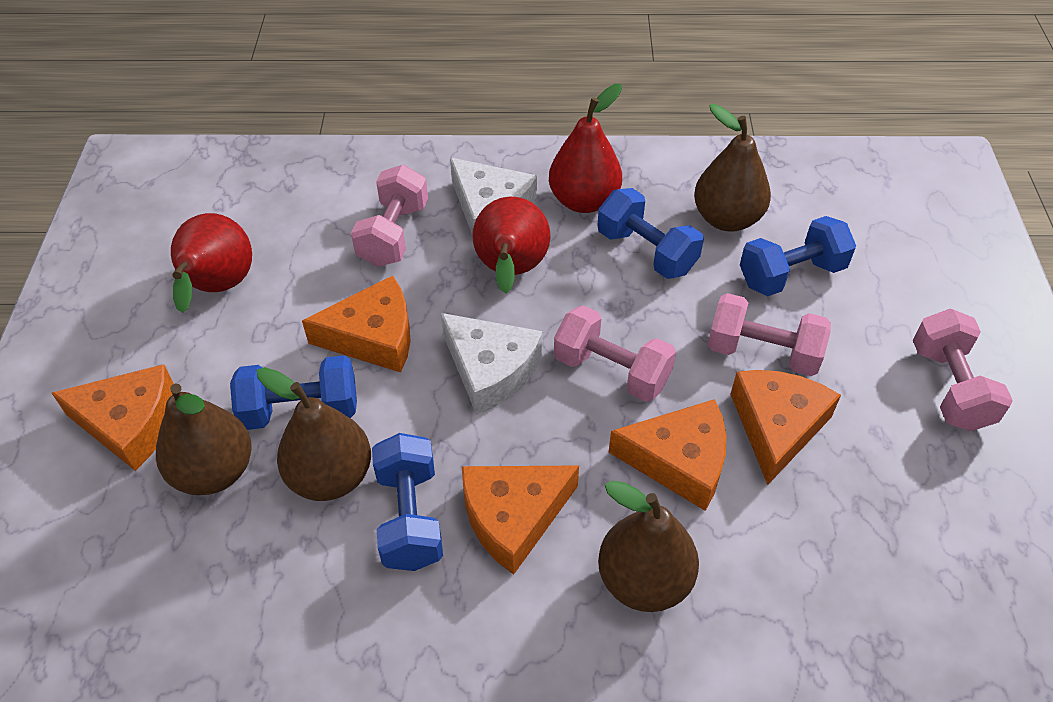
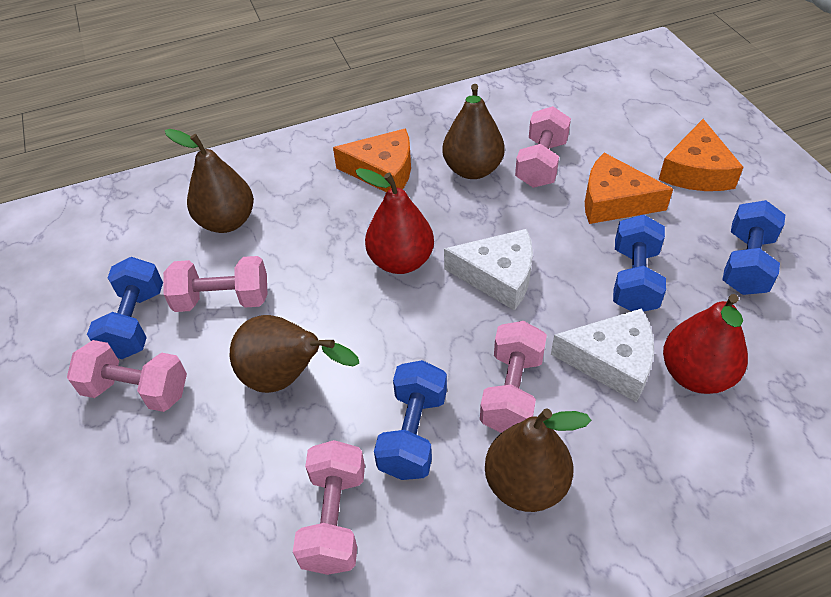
orange cheese: [52,364,174,471] [302,276,410,373] [462,465,579,575] [609,399,726,511] [730,370,841,485] = 5 -> [333,128,411,192] [585,153,673,224] [659,119,744,191] = 3
pink dumbbell: [351,165,428,267] [554,305,676,402] [708,293,831,376] [913,309,1013,431] = 4 -> [67,340,187,412] [163,256,268,312] [293,440,365,575] [480,321,547,433] [515,106,571,188] = 5
red pear: [171,213,252,313] [472,197,550,293] [549,84,622,213] = 3 -> [355,168,434,274] [663,294,748,394] = 2

